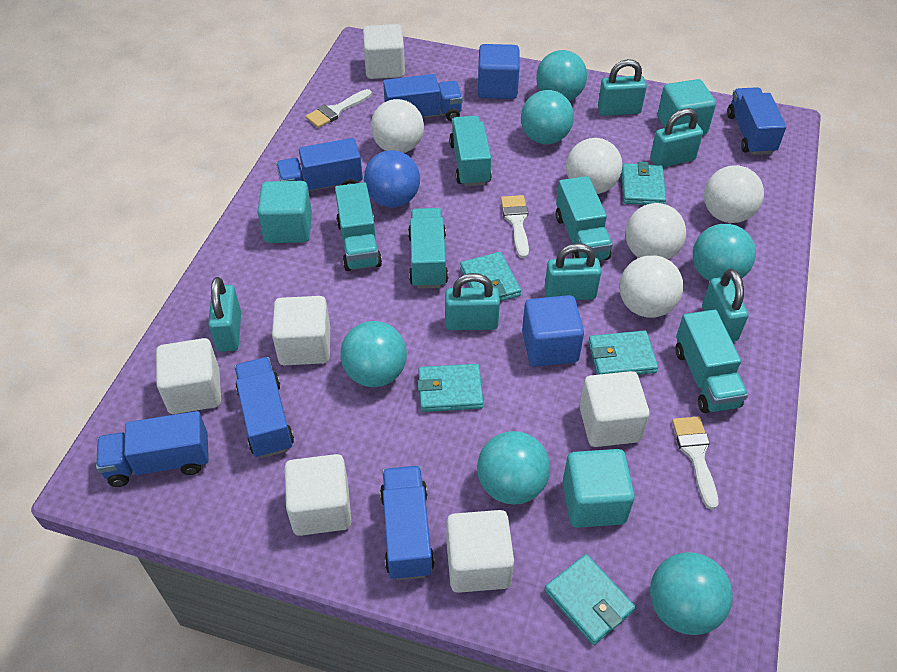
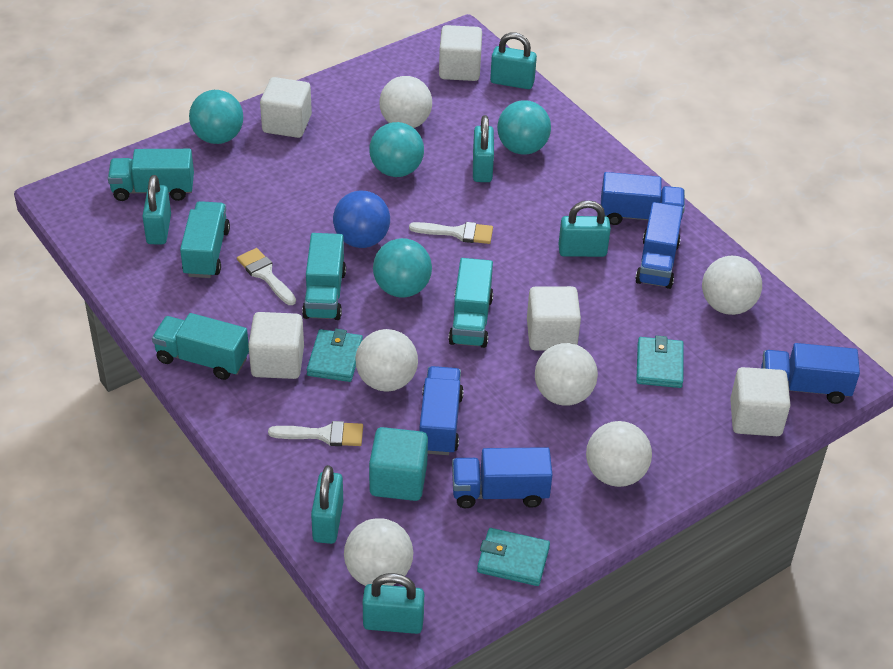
blue cube: [478,44,520,99] [522,295,584,367] = 2 -> none = 0
blue truck: [96,411,209,487] [234,357,294,458] [276,138,363,191] [380,466,435,580] [383,74,463,121] [727,87,786,155] = 6 -> [420,366,464,455] [452,447,552,508] [601,172,685,225] [635,202,683,289] [761,343,860,404] = 5
turquoise ball: [340,321,407,387] [477,431,550,505] [521,90,574,144] [536,50,587,101] [650,552,733,635] [693,224,756,283] = 6 -> [189,90,243,144] [369,122,424,177] [373,238,432,298] [497,100,551,154] = 4
turquoise cube: [258,181,312,243] [563,449,635,528] [657,79,716,135] = 3 -> [369,427,428,501] = 1
turquoise wallet: [417,364,483,412] [460,252,521,301] [545,554,636,645] [588,330,658,375] [622,162,666,205] = 5 -> [307,329,363,382] [477,528,550,586] [636,335,684,388] = 3
white ball: [371,99,424,153] [566,138,622,194] [619,255,683,318] [626,203,686,260] [704,165,764,223] = 5 -> [344,518,413,586] [355,329,418,392] [379,76,432,128] [535,343,598,406] [586,421,652,487] [702,256,762,315] = 6
white cube: [156,338,221,414] [272,296,330,365] [284,454,351,536] [363,24,405,79] [446,510,514,593] [579,371,650,447] = 6 -> [248,312,304,379] [260,77,312,138] [439,25,482,81] [527,286,581,350] [730,367,791,436] = 5

